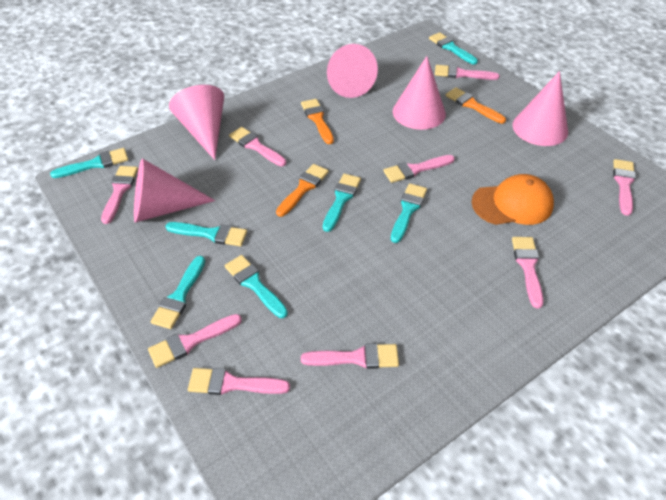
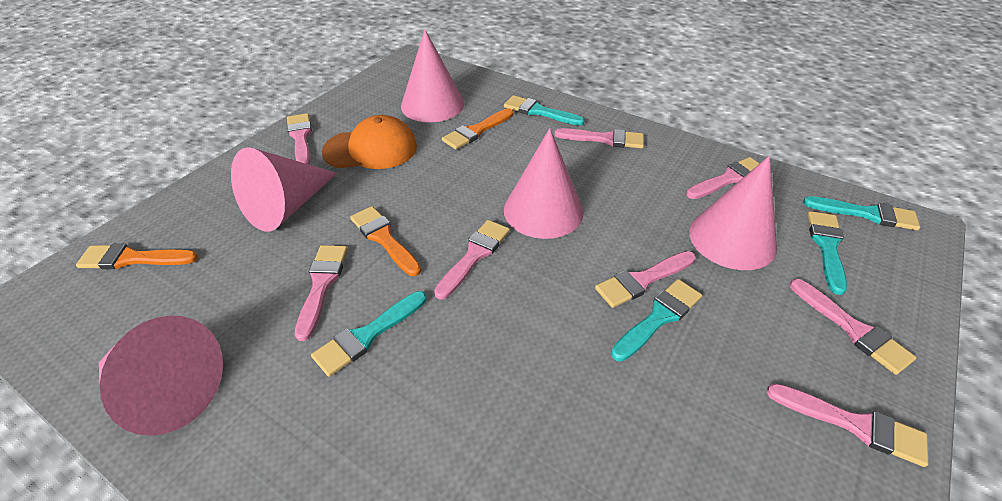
pink brush: [101,166,138,224] [148,314,242,368] [188,368,290,395] [229,127,286,166] [301,343,399,369] [383,155,455,183] [435,65,500,80] [512,237,543,308] [613,159,636,216] = 9 -> [287,113,312,164] [295,245,348,341] [434,220,510,300] [555,128,644,149] [595,251,696,308] [686,157,760,199] [767,383,928,467] [790,279,916,375] = 8
turquoise brush: [50,148,128,178] [151,256,205,329] [165,222,247,246] [225,255,288,318] [323,174,361,232] [391,183,427,243] [429,32,478,65] = 7 -> [311,291,427,377] [504,95,585,126] [611,279,702,362] [803,196,920,230] [808,211,847,295] = 5

